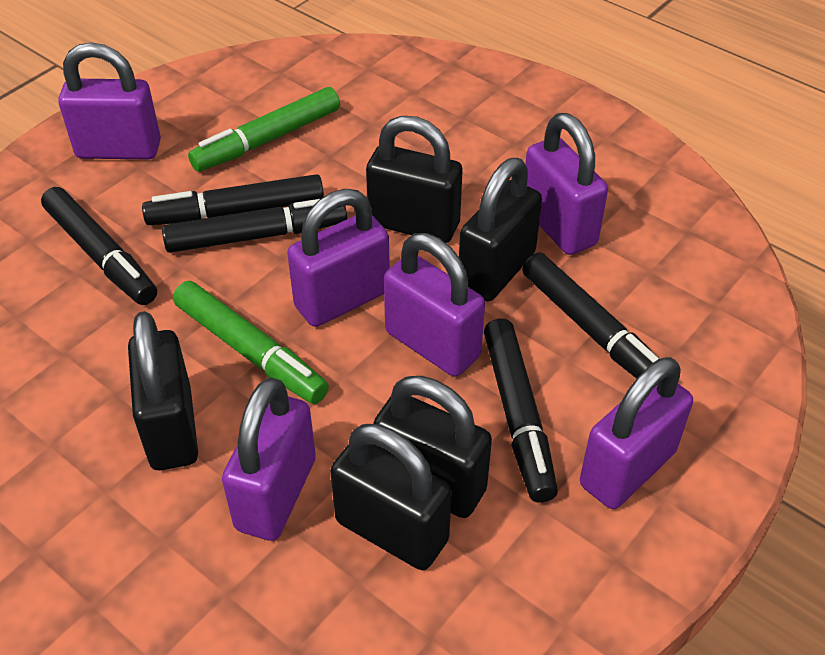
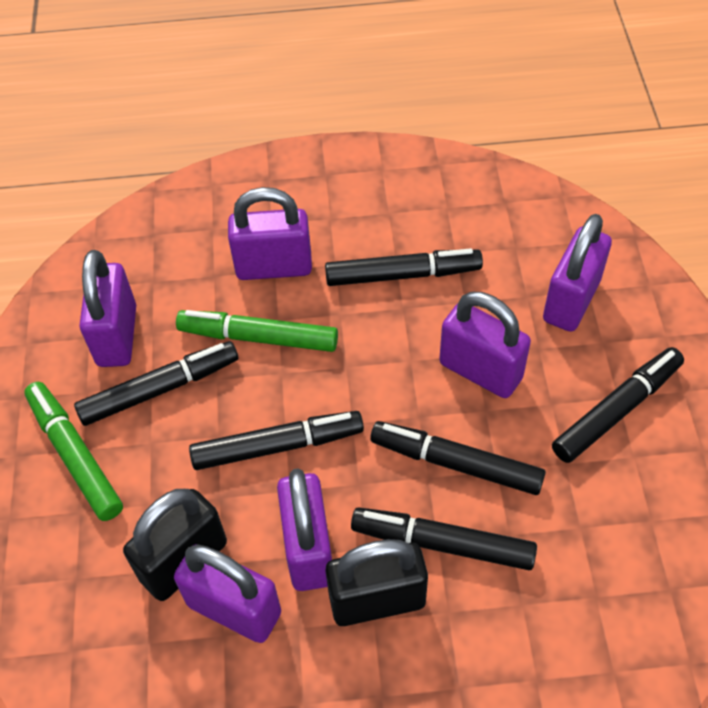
black marker: [41,187,157,305] [142,174,324,225] [162,199,347,253] [484,319,558,503] [522,253,659,379] = 5 -> [74,341,238,426] [189,411,364,470] [325,248,483,286] [351,507,537,570] [370,421,546,495] [552,347,684,463] = 6
black padlock: [128,311,198,471] [330,424,452,570] [366,116,463,243] [373,376,492,518] [459,158,542,302] = 5 -> [123,489,227,601] [325,539,428,626] = 2

